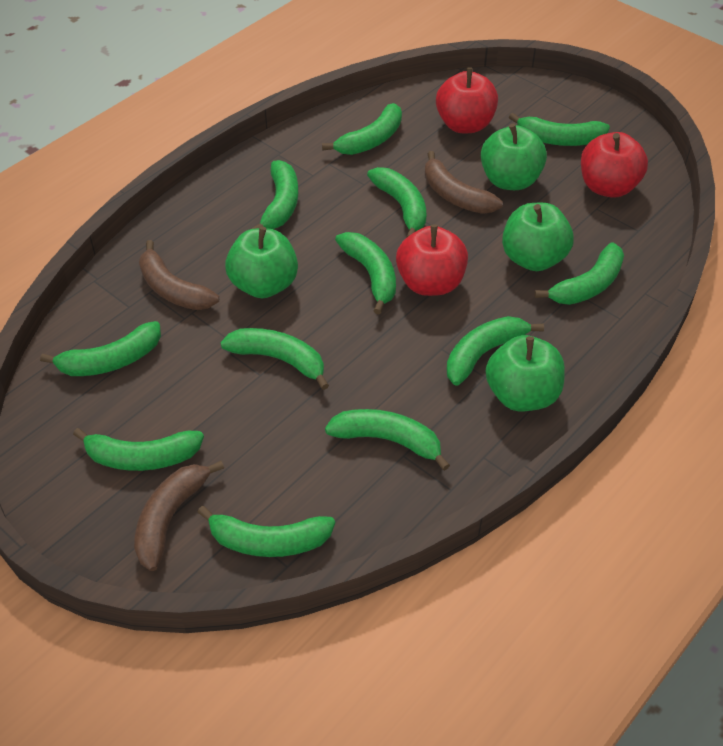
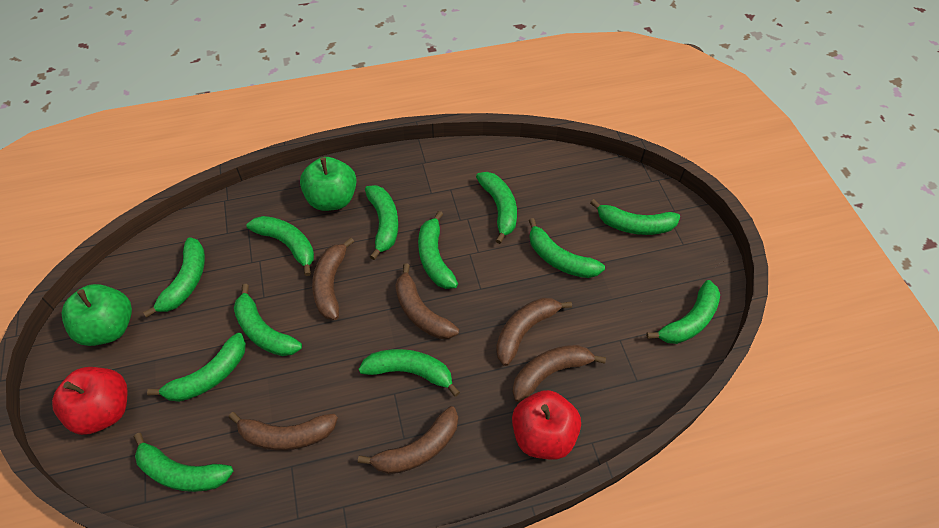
brown banana: [134,461,224,571] [139,240,219,310] [425,151,503,214] = 3 -> [228,412,338,451] [312,237,354,320] [358,406,458,474] [395,264,459,339] [496,298,572,366] [512,345,606,402] = 6
green apple: [225,226,298,298] [481,124,547,190] [486,335,565,411] [502,203,574,271] = 4 -> [61,284,132,346] [300,157,357,211] = 2
red apple: [396,224,468,296] [436,67,498,133] [581,132,648,198] = 3 -> [52,367,128,435] [512,390,581,460] = 2

